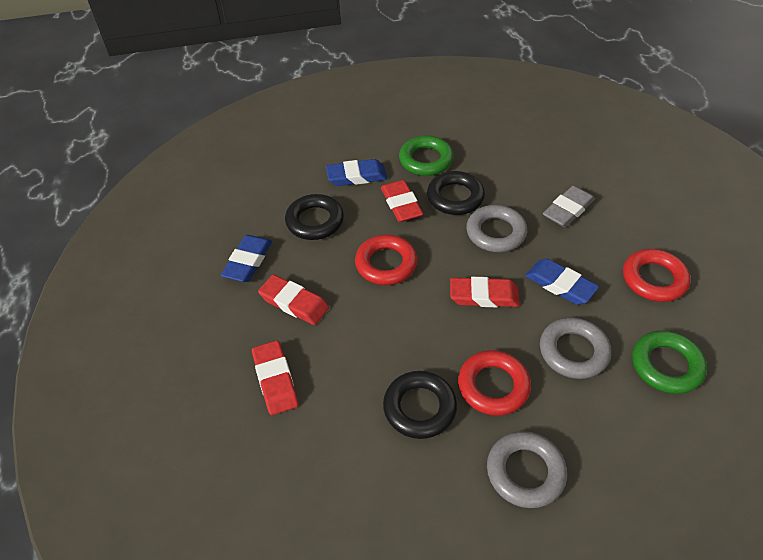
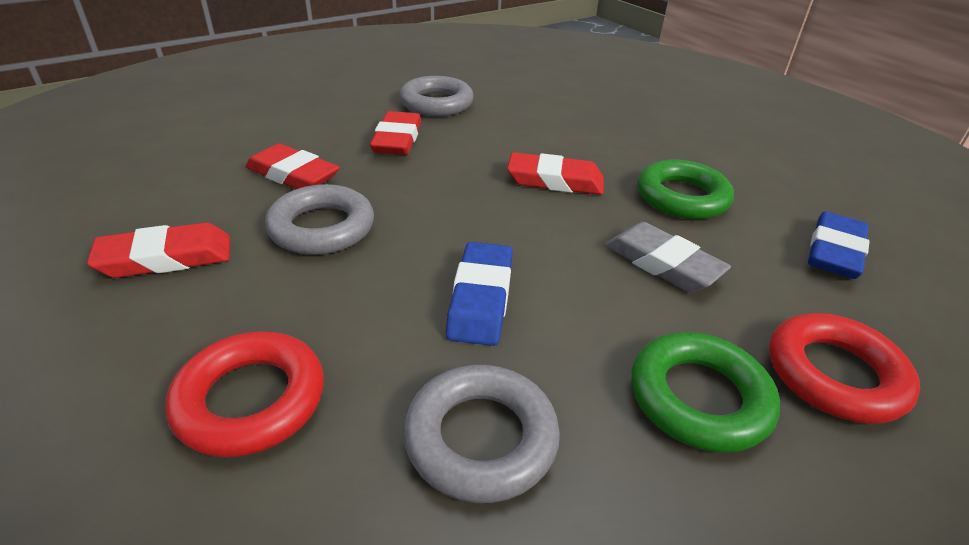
black ring: [285,194,344,240] [383,371,457,439] [427,171,485,215] = 3 -> none = 0
blue eraser: [221,235,272,282] [326,159,387,186] [525,258,599,305] = 3 -> [446,242,513,346] [808,211,869,279] = 2
red ring: [355,235,417,285] [458,350,531,416] [623,249,690,302] = 3 -> [165,331,324,458] [769,313,920,424] = 2

